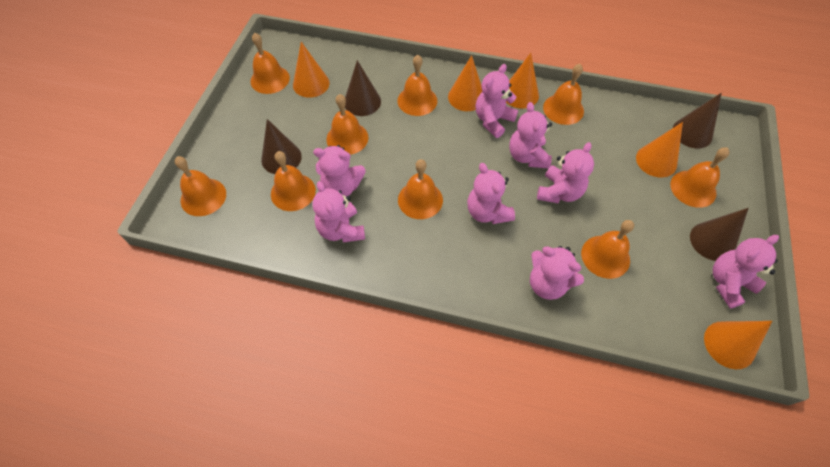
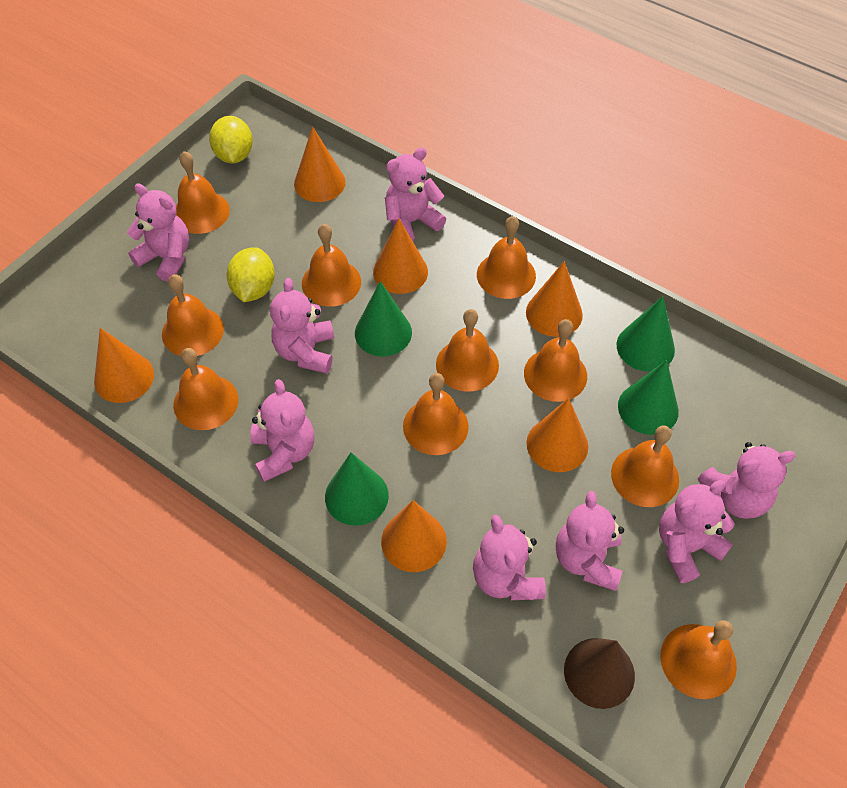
brown cone: [261,119,302,174] [345,60,381,116] [673,93,722,149] [690,208,748,261] = 4 -> [564,638,635,709] = 1
green cone: none = 0 -> [325,452,389,526] [355,281,412,356] [617,296,675,372] [618,360,679,435] = 4
orange bell: [175,156,226,216] [250,33,290,94] [271,151,316,211] [326,94,369,155] [397,55,437,116] [398,159,443,219] [543,64,584,125] [581,220,634,279] [670,147,730,208] = 9 -> [162,274,224,356] [173,348,238,430] [176,151,230,234] [302,224,361,307] [403,373,469,455] [436,309,499,392] [477,216,536,299] [524,319,587,402] [611,425,679,507] [660,620,737,699] = 10
orange cone: [293,42,330,98] [448,55,482,111] [506,53,539,109] [636,122,683,178] [704,321,772,369] = 5 -> [94,328,154,403] [294,127,346,202] [373,218,428,294] [381,500,447,572] [526,261,583,337] [526,398,588,472] = 6
yellow lemon: none = 0 -> [209,116,253,163] [227,247,275,302] = 2

